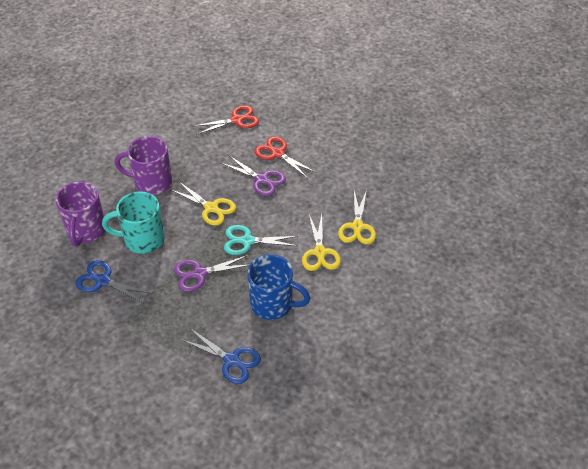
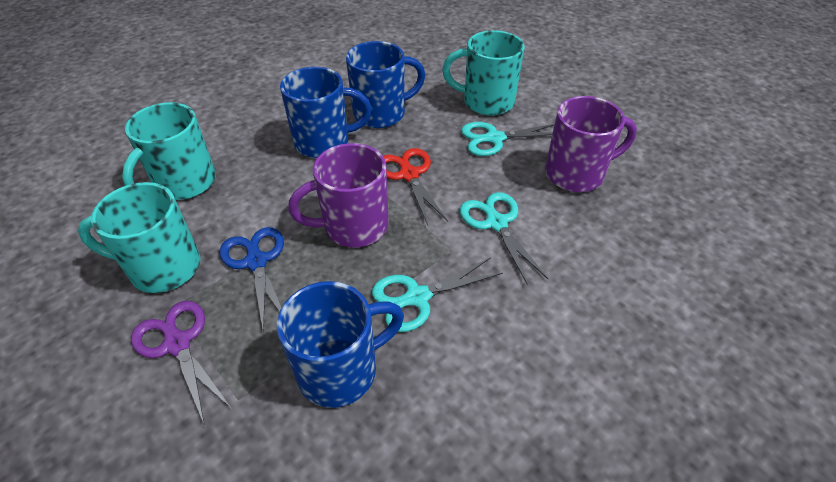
blue mug: [247,254,311,320] = 1 -> [277,281,404,408] [280,67,372,158] [346,41,425,128] = 3
blue scissors: [75,260,152,303] [182,328,261,384] = 2 -> [220,227,284,331] = 1
purple scissors: [174,255,249,292] [221,155,286,196] = 2 -> [131,301,232,423] = 1
red scissors: [192,105,259,135] [255,136,315,178] = 2 -> [383,148,448,225] = 1
turquoise mug: [102,191,165,254] = 1 -> [78,182,200,293] [122,102,216,200] [442,30,525,116] = 3
turquoise scissors: [224,225,299,255] = 1 -> [372,258,503,332] [460,192,548,285] [461,122,554,156] = 3
yellow scissors: [170,182,236,226] [302,214,341,271] [338,190,376,244] = 3 -> none = 0

